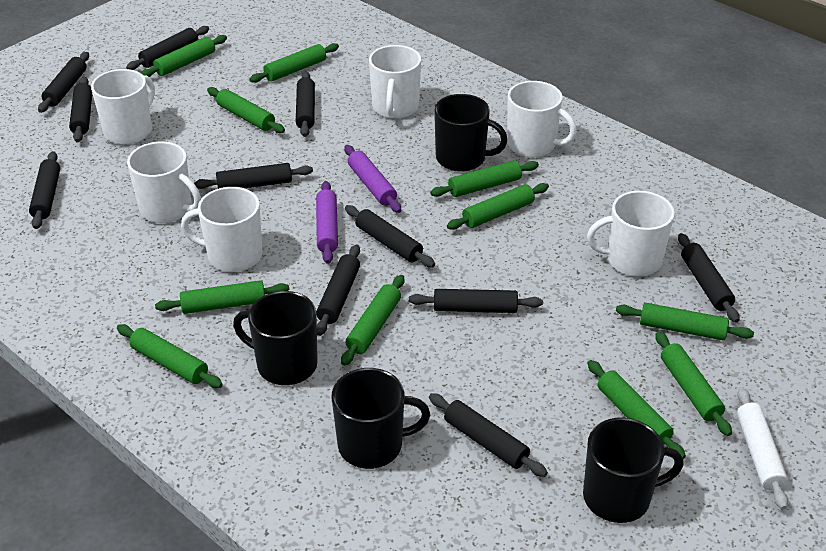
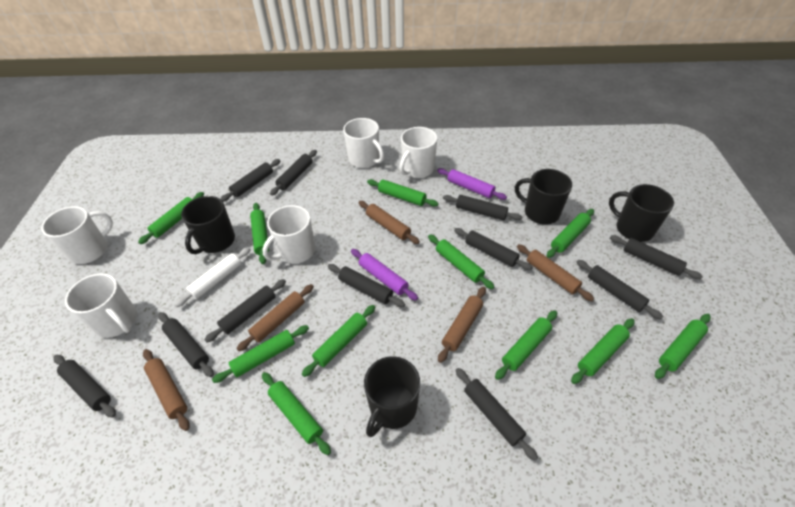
brown rolling pin: none = 0 -> [143,349,190,431] [237,284,314,351] [358,201,420,244] [438,287,486,363] [517,244,594,301] = 5
white mug: [91,69,155,145] [127,142,201,223] [181,187,263,272] [369,45,421,119] [507,81,577,157] [587,191,675,277] = 6 -> [41,206,113,264] [65,273,137,338] [262,205,315,264] [343,118,384,168] [400,127,437,178] = 5

